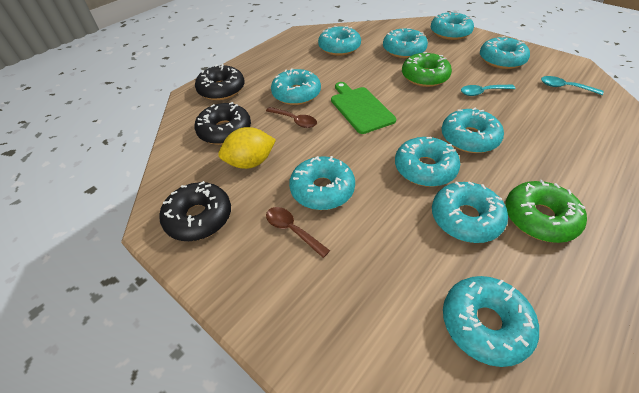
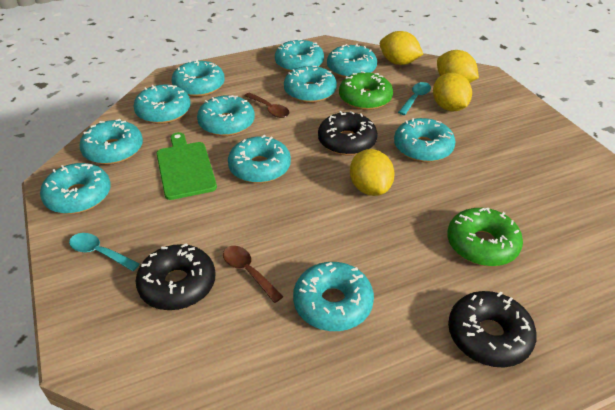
turquoise donut: [271,68,321,105] [289,156,355,210] [318,26,361,56] [383,28,428,58] [395,137,460,187] [431,12,474,40] [432,181,508,243] [442,107,504,153] [443,276,539,367] [480,36,530,69] = 10 -> [40,163,111,214] [79,119,143,165] [133,85,191,124] [172,59,225,97] [197,95,255,136] [228,135,291,183] [275,39,324,72] [284,66,337,103] [293,262,374,331] [327,44,377,78] [394,118,455,162] = 11
yellow lemon: [219,127,276,169] = 1 -> [350,149,395,196] [380,31,423,65] [433,73,472,111] [437,50,479,83] = 4

